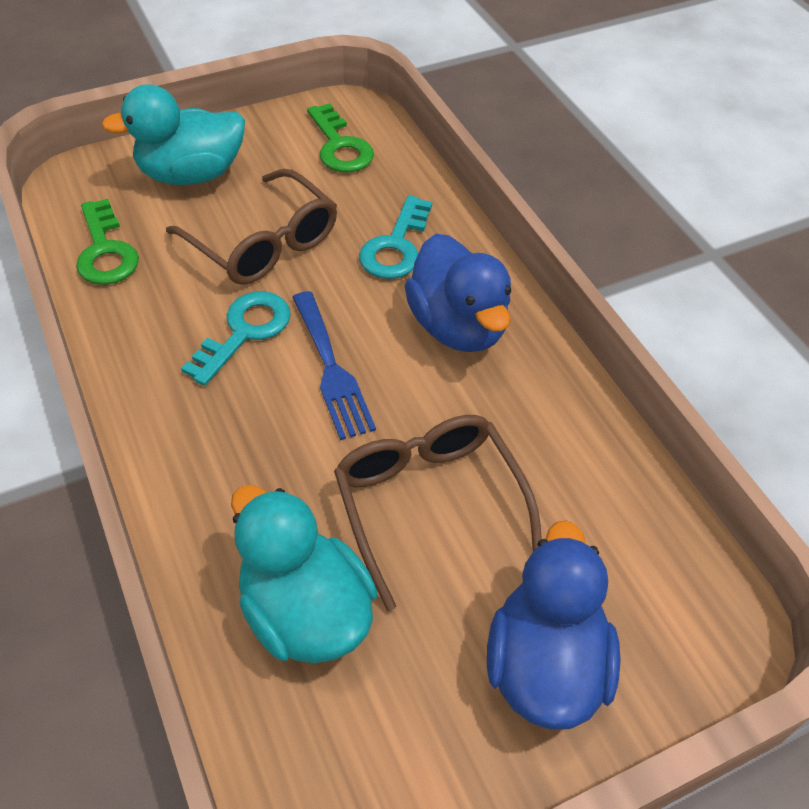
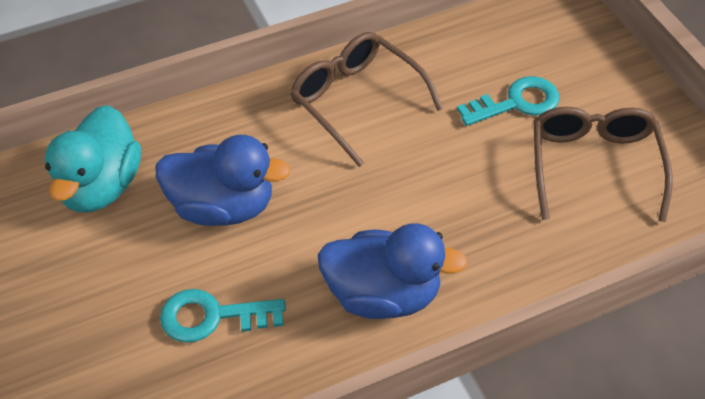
blue fork: [292,291,376,440] = 1 -> none = 0
green key: [76,199,139,285] [307,103,374,173] = 2 -> none = 0
turquoise duck: [101,84,245,185] [231,485,377,663] = 2 -> [45,105,141,212] = 1

